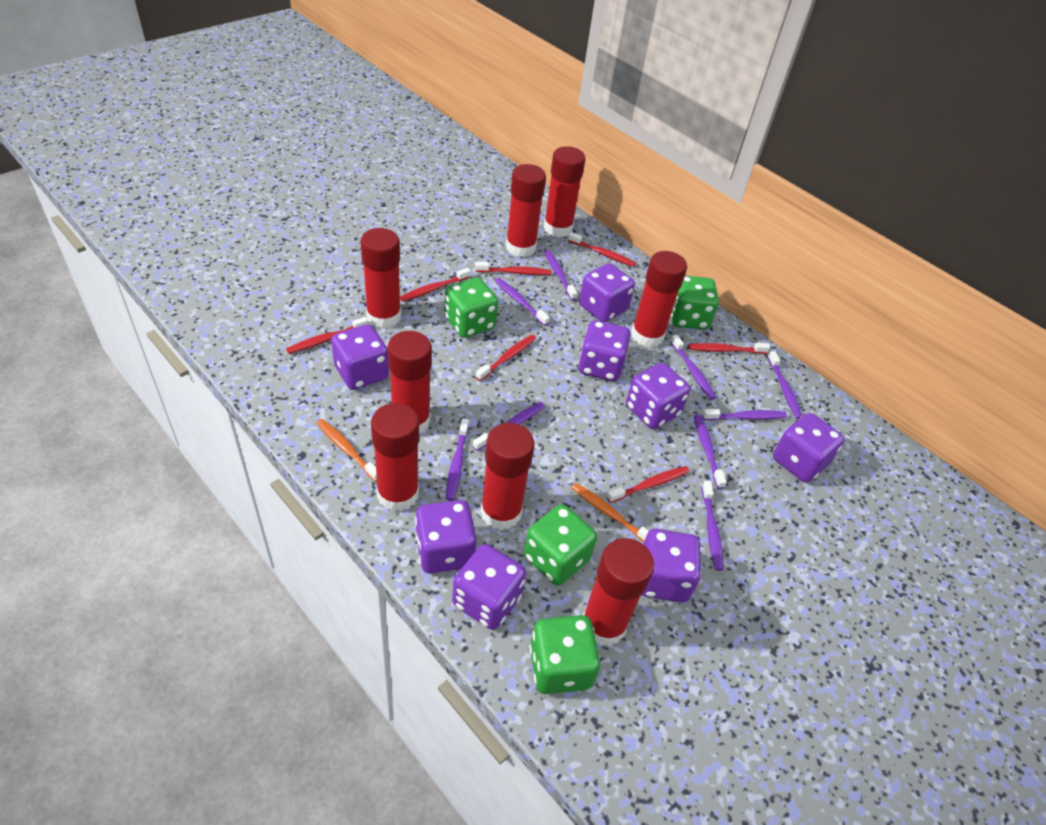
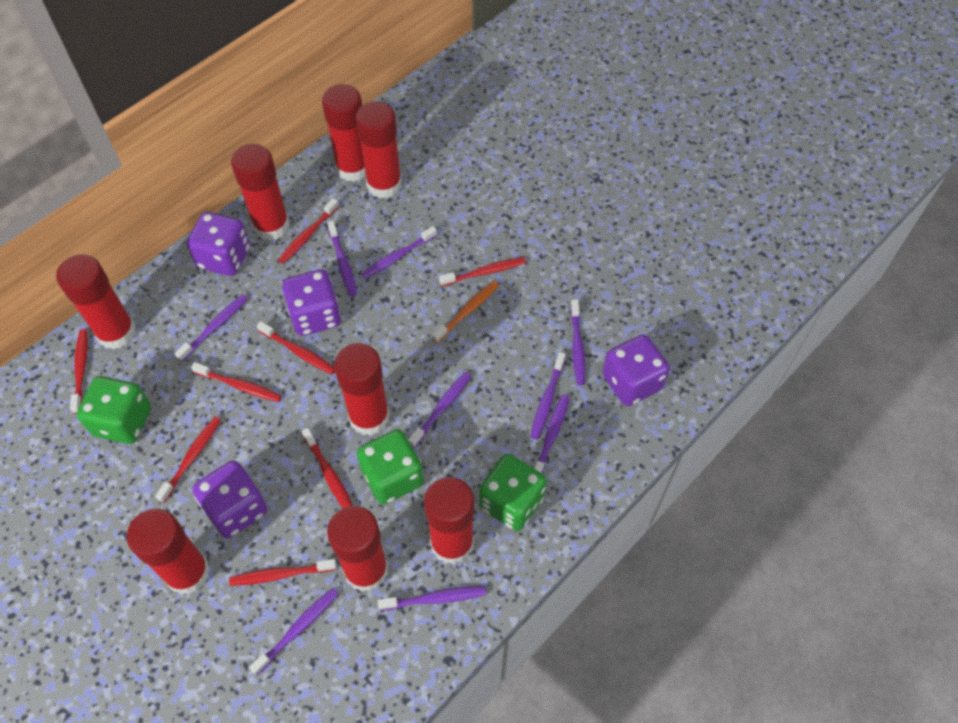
green dice: [444,277,498,338] [524,504,597,586] [529,615,601,694] [671,276,719,329] = 4 -> [77,376,151,444] [357,429,424,504] [479,454,547,531] = 3
orange toothbrush: [317,419,377,482] [572,483,649,542] = 2 -> [432,281,499,343] = 1
purple dice: [331,324,389,390] [415,500,477,573] [452,544,526,630] [578,320,631,381] [579,263,635,322] [626,363,690,429] [642,529,701,603] [773,413,844,483] = 8 -> [187,212,250,276] [192,460,267,538] [282,269,341,336] [603,334,670,406] = 4
red toothbrush: [286,317,368,354] [400,268,471,302] [475,262,551,275] [476,335,536,381] [568,232,636,267] [607,466,690,503] [689,343,770,354] = 7 -> [70,329,88,414] [155,417,221,503] [191,362,282,402] [229,559,337,586] [257,321,335,375] [278,198,339,264] [302,428,353,508] [439,257,526,286] = 8

